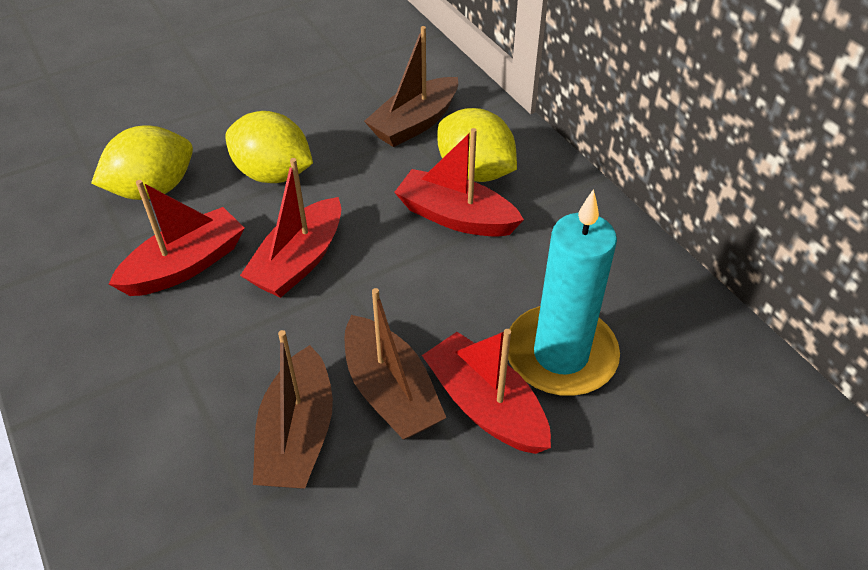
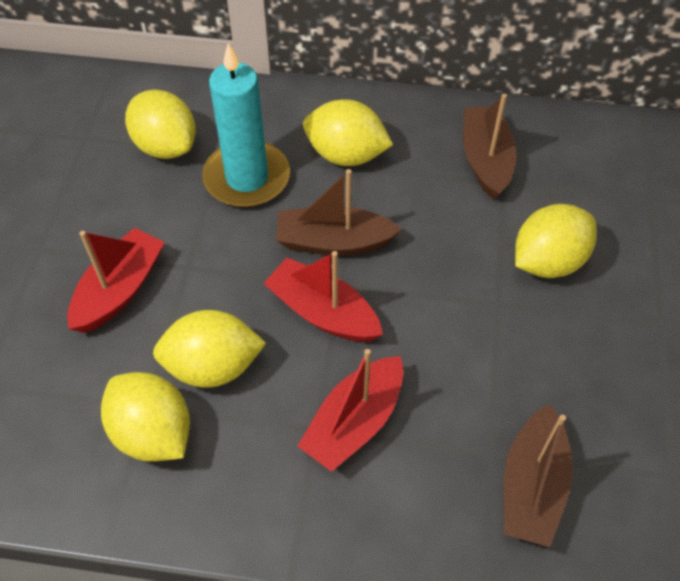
red boat: [109,180,245,296] [240,158,341,298] [394,128,524,237] [422,329,551,454] = 4 -> [67,228,165,333] [263,251,383,342] [298,349,403,472] = 3
yellow lemon: [91,125,193,200] [225,111,313,183] [437,108,517,182] = 3 -> [101,372,190,461] [125,89,196,159] [153,310,266,388] [303,99,393,166] [515,204,597,278] = 5

